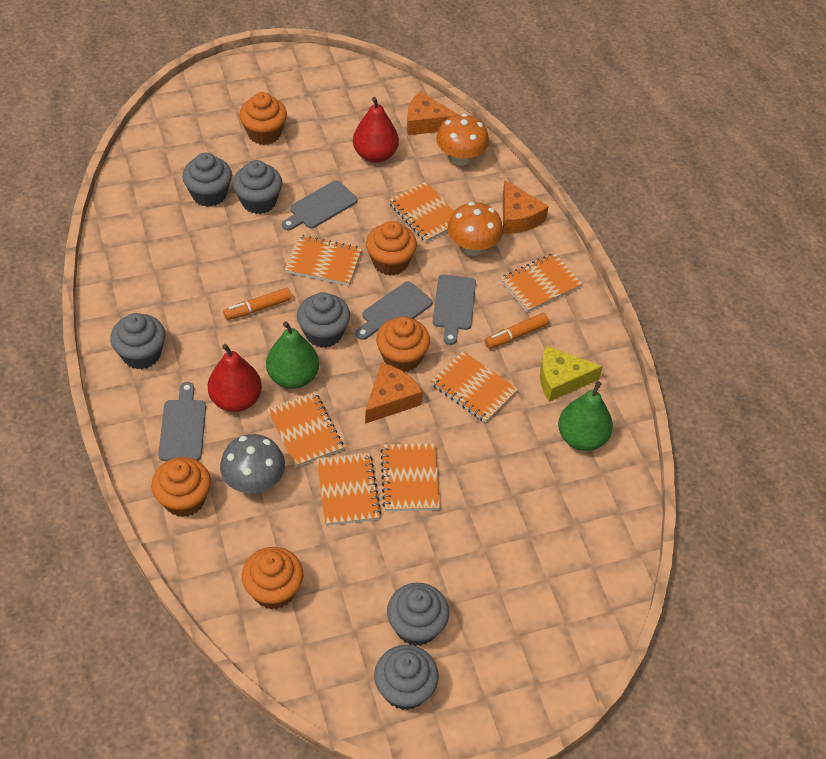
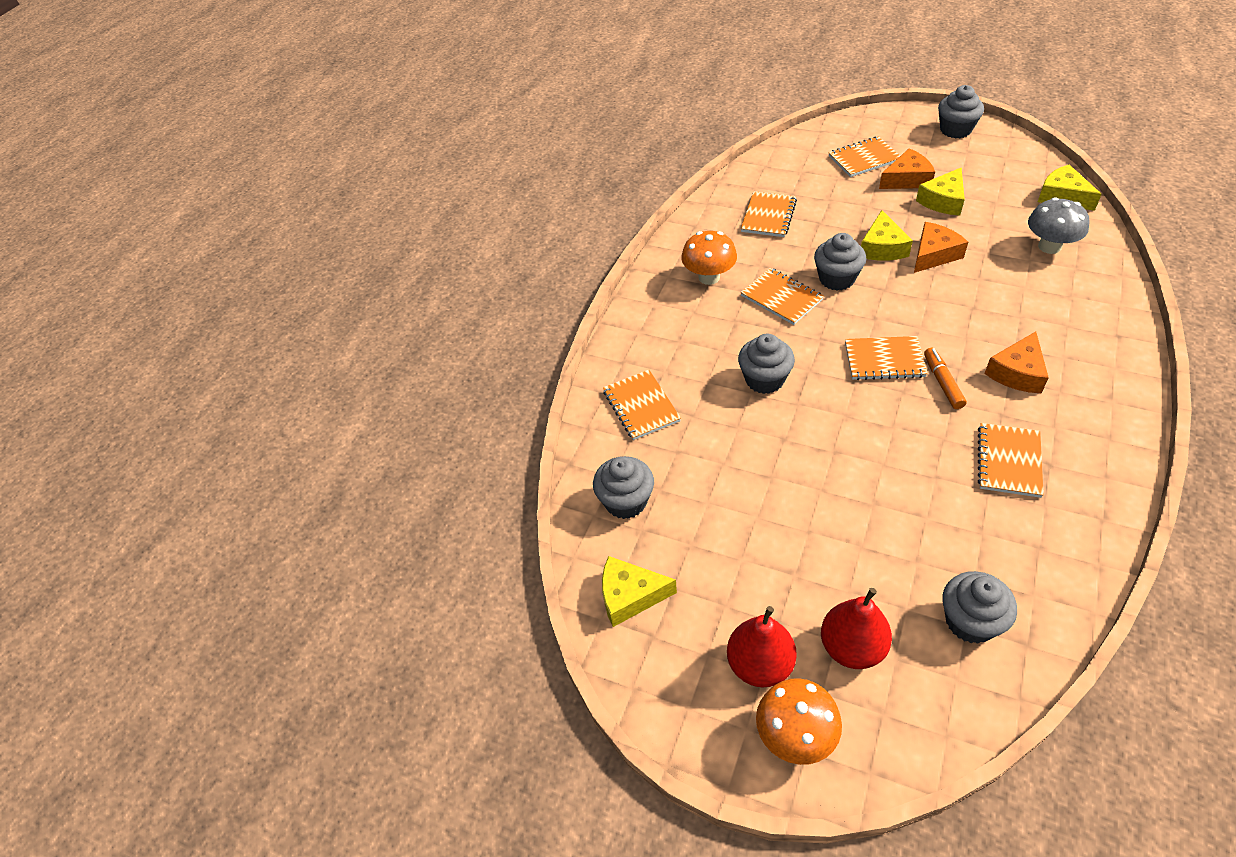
green pear: [266,321,319,389] [558,381,613,451] = 2 -> none = 0
grey cupcake: [110,313,165,369] [182,153,232,207] [233,160,282,214] [297,292,350,348] [374,645,439,710] [387,583,449,646] = 6 -> [593,456,654,519] [738,334,795,394] [814,233,866,290] [938,85,984,138] [943,571,1017,644] = 5
grey cutting board: [158,382,206,461] [282,181,357,230] [356,281,433,340] [433,275,476,345] = 4 -> none = 0
orange cupcake: [151,457,211,517] [239,92,287,145] [242,547,304,609] [366,221,417,276] [376,317,430,372] = 5 -> none = 0
orange marker: [223,288,292,320] [485,313,549,349] = 2 -> [924,348,967,409] = 1
orange notebook: [267,392,344,468] [285,235,362,286] [317,453,382,526] [380,444,440,511] [389,182,454,242] [431,351,518,423] [500,253,583,313] = 7 -> [603,370,681,440] [740,268,824,325] [741,191,797,237] [829,136,900,177] [845,336,928,380] [978,423,1044,498] = 6
yellow cheese: [540,346,603,402] = 1 -> [602,556,677,627] [861,210,913,261] [916,167,965,216] [1038,165,1102,211] = 4

